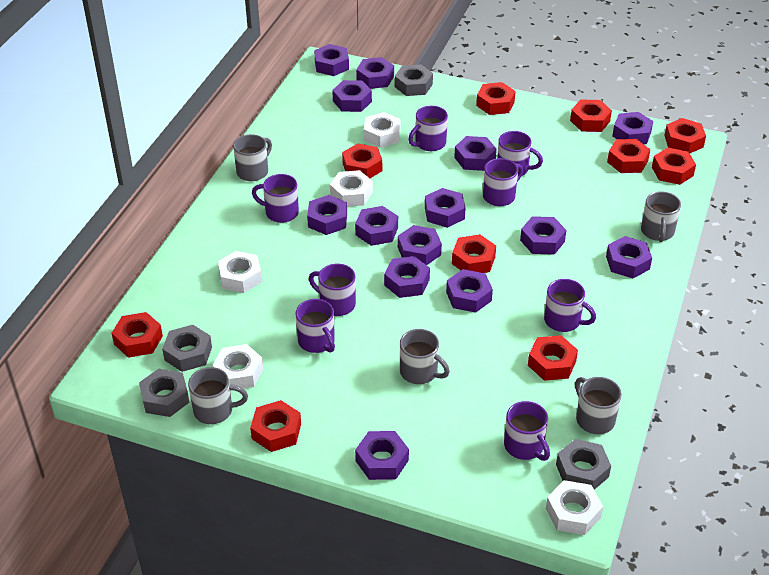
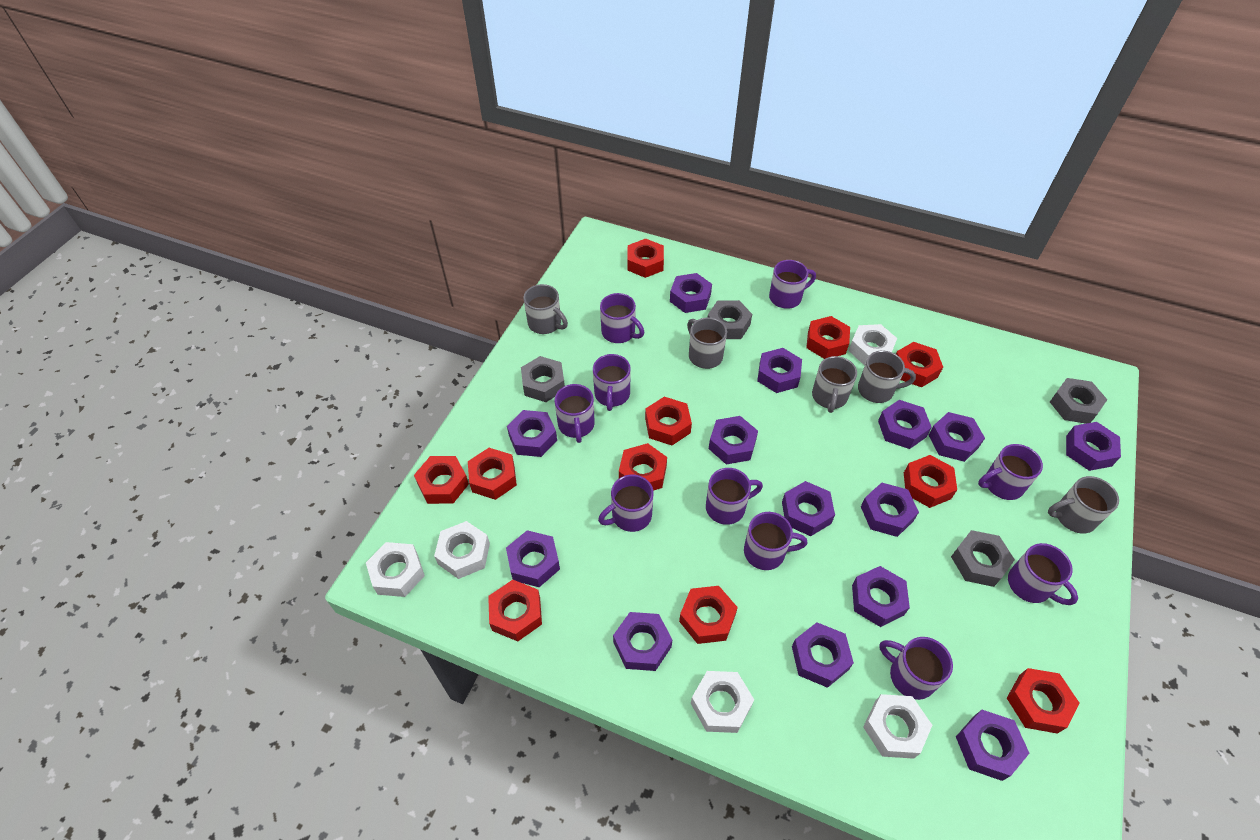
purple mug: [252,174,299,223] [296,299,335,353] [309,264,356,316] [408,106,448,151] [483,158,523,206] [497,131,543,176] [504,401,550,461] [544,279,596,332] = 8 -> [555,384,595,443] [593,354,631,411] [598,474,653,532] [600,293,644,343] [706,468,763,525] [744,512,808,570] [769,260,816,309] [879,637,953,700] [978,444,1043,500] [1008,543,1078,605] = 10
red nut: [112,312,163,358] [250,400,301,452] [342,143,382,178] [452,234,496,273] [476,82,516,115] [528,335,578,381] [570,99,612,132] [607,139,650,173] [652,148,696,185] [664,118,706,153] = 10 -> [414,456,469,504] [468,448,517,500] [488,580,542,641] [619,443,667,491] [627,239,664,278] [645,397,692,445] [679,586,738,644] [806,316,850,359] [896,342,943,387] [904,455,957,508] [1007,668,1079,734] = 11

